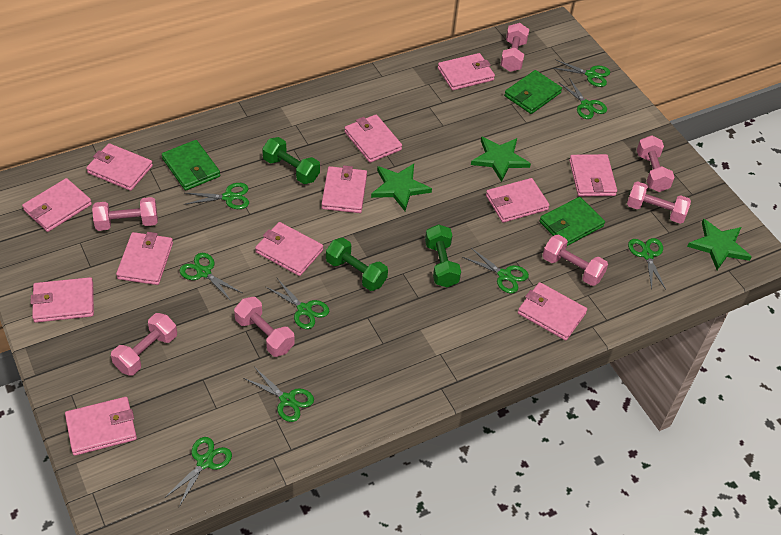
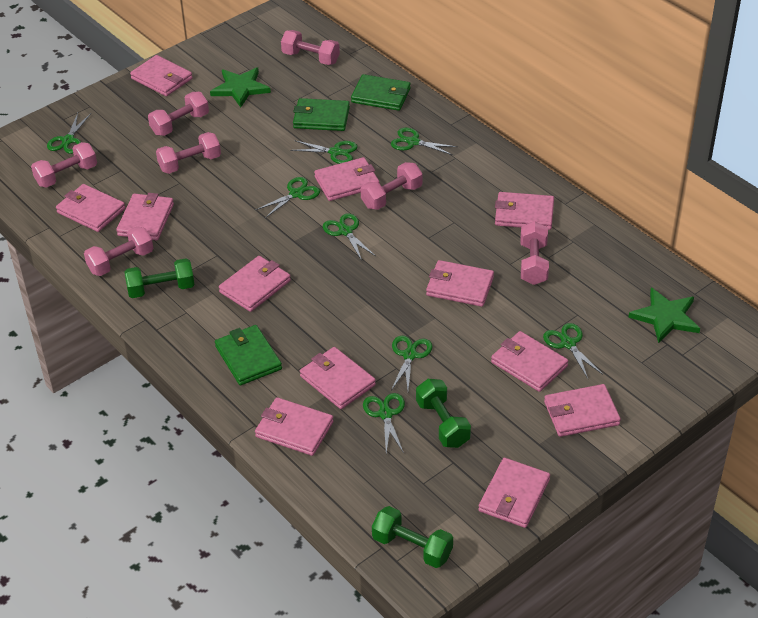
green scissors: [166,437,232,507] [180,253,242,302] [184,183,249,209] [243,367,314,422] [266,278,329,329] [463,248,529,293] [553,59,610,87] [558,78,607,119] [628,238,666,290] = 9 -> [47,113,91,154] [255,177,320,218] [290,140,358,164] [323,213,375,261] [363,393,405,453] [391,128,458,155] [391,335,433,390] [543,323,603,379] = 8
green star: [371,164,432,211] [471,136,531,182] [687,219,752,270] = 3 -> [210,67,271,108] [628,288,700,343] = 2

